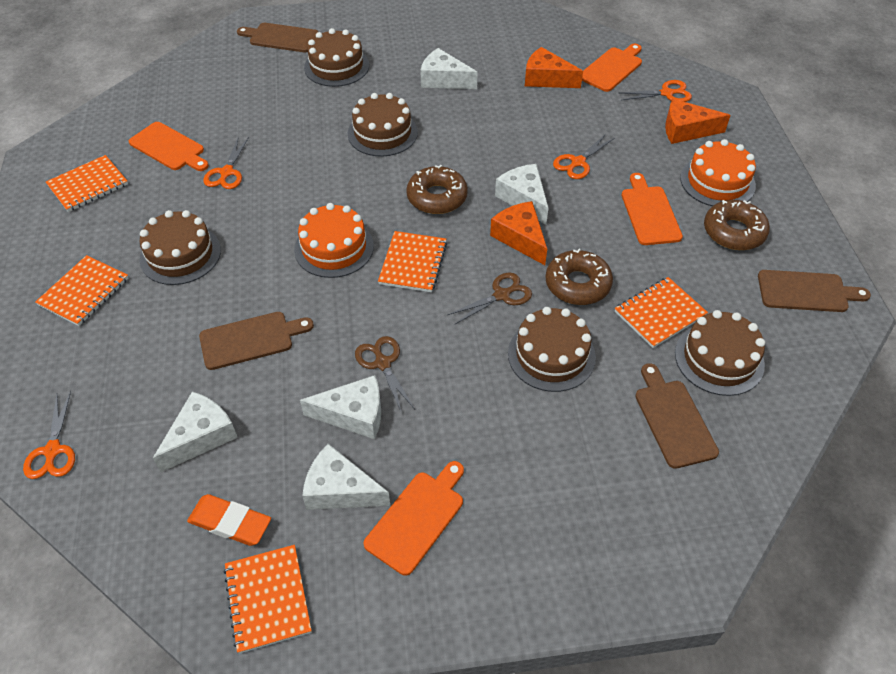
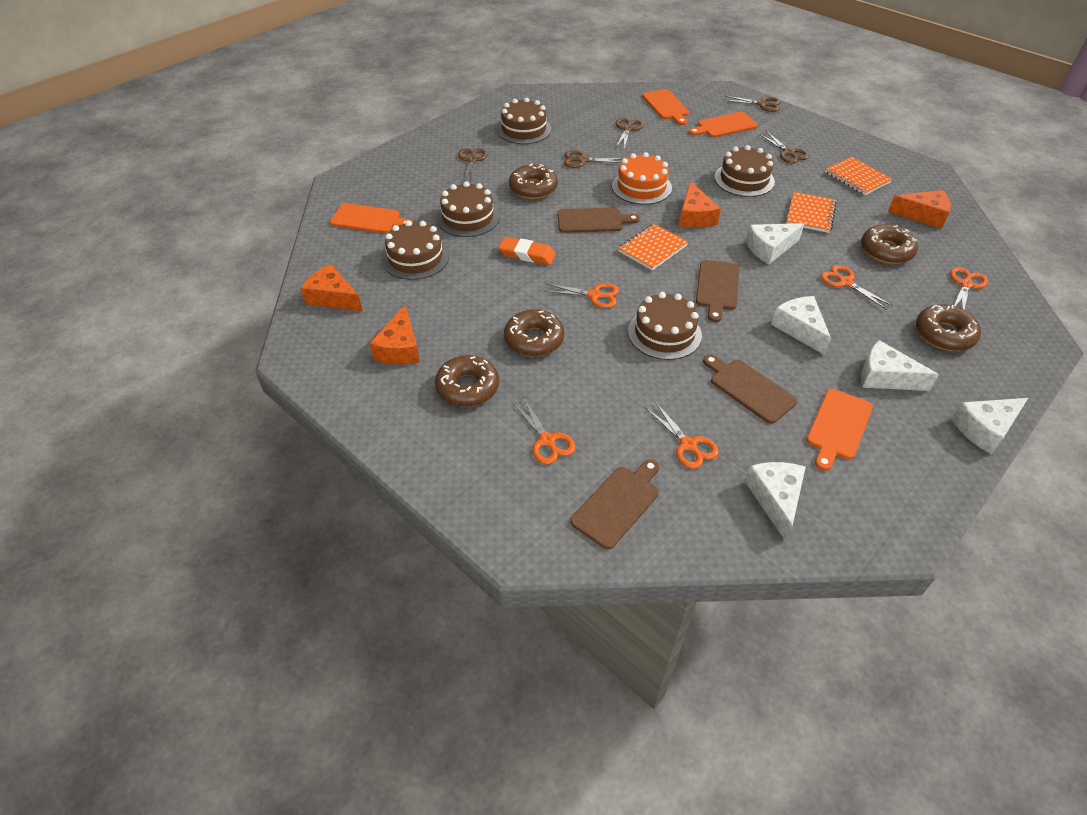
brown donut: [406,165,468,214] [545,249,613,305] [704,200,770,250] = 3 -> [435,355,499,407] [504,309,564,356] [509,164,558,199] [861,224,918,264] [916,304,981,351] = 5
brown scissors: [355,336,415,413] [448,272,532,325] = 2 -> [458,148,488,182] [564,150,623,168] [616,118,644,149] [724,96,781,112] [759,131,809,163] = 5
orange cake: [294,203,374,278] [680,139,756,206] = 2 -> [612,152,672,205] = 1
orange cheese: [490,201,547,265] [525,47,583,88] [665,99,731,144] = 3 -> [301,264,362,311] [369,304,420,365] [679,181,721,228] [888,190,951,229] = 4
orange notebook: [35,255,129,326] [46,155,128,212] [223,545,312,653] [378,231,447,292] [615,277,708,348] = 5 -> [618,224,688,271] [786,192,837,233] [825,157,892,195] = 3
orange scissors: [23,391,75,479] [203,137,249,189] [553,134,615,179] [619,80,692,102] = 4 -> [513,397,576,464] [543,283,619,308] [646,402,719,469] [821,265,893,310] [950,267,988,310] = 5

